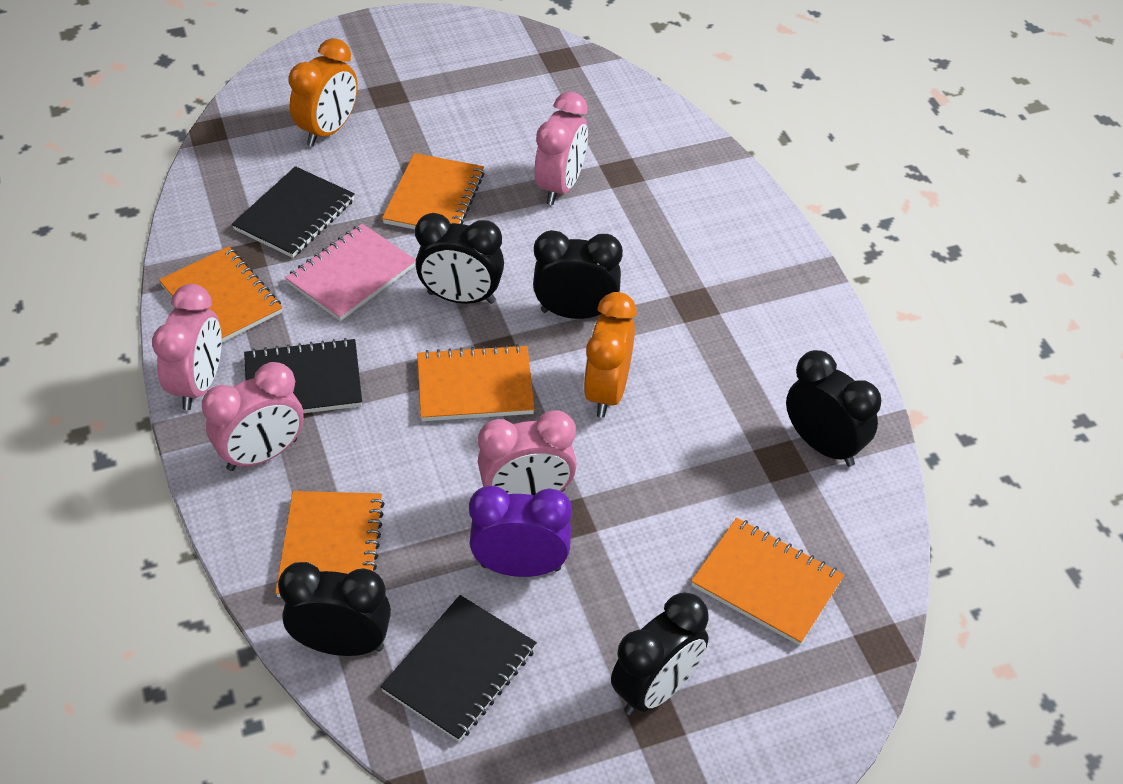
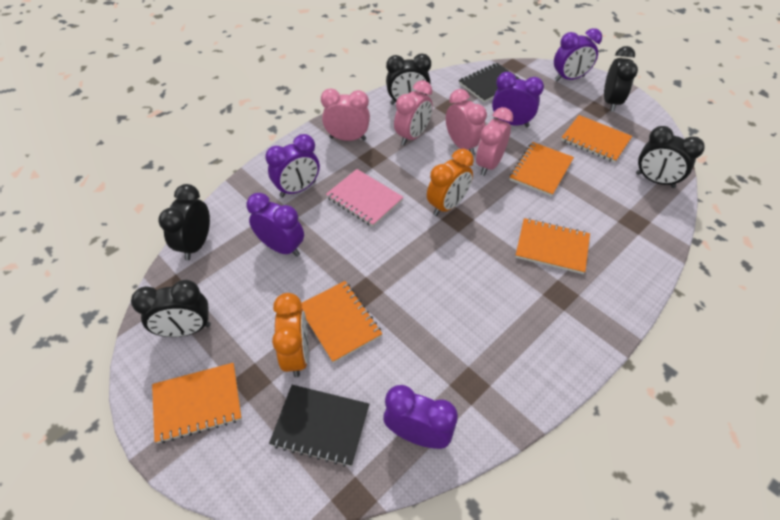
black notebook: [232,166,355,258] [244,338,362,413] [381,595,537,742] = 3 -> [269,385,369,467] [459,63,520,102] = 2
purple clock: [469,486,572,577] = 1 -> [246,193,304,257] [266,134,320,197] [383,385,458,449] [492,72,544,127] [554,28,602,81] = 5

